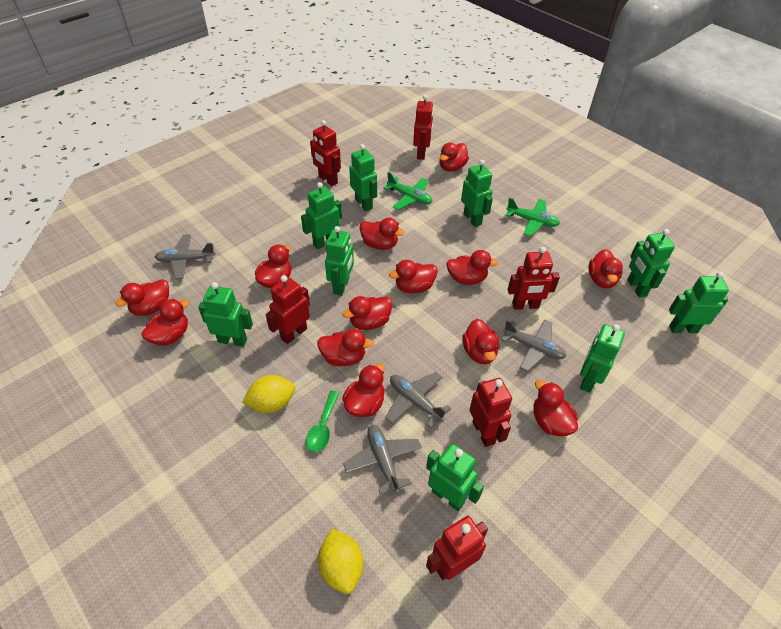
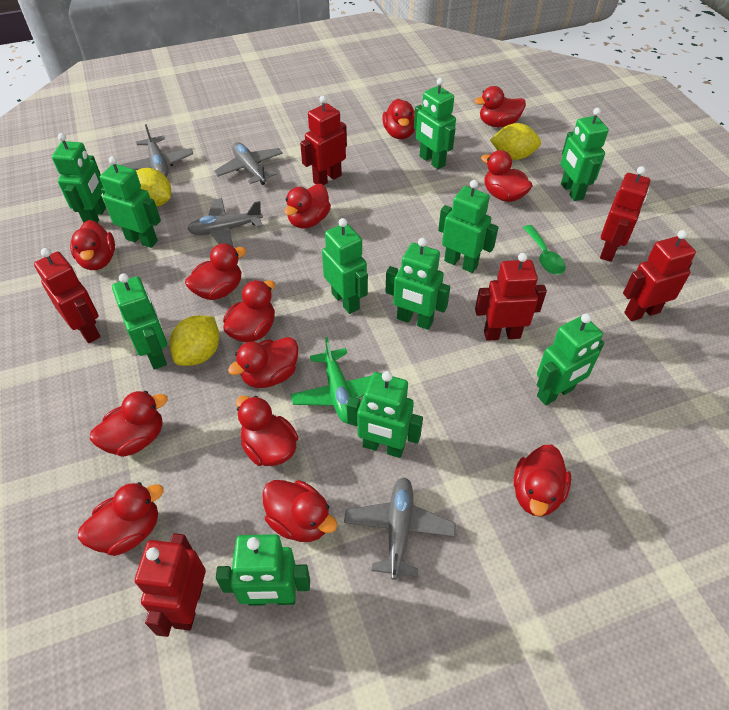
green plane: [383,172,432,210] [506,198,560,236] = 2 -> [290,337,383,423] = 1
green robot: [198,282,253,347] [301,182,342,249] [325,226,354,296] [349,144,377,211] [426,444,484,511] [461,159,493,227] [580,324,625,393] [627,229,675,298] [669,272,729,333] = 9 -> [52,133,106,223] [100,156,161,248] [112,273,167,369] [216,534,310,606] [322,218,368,314] [347,371,423,458] [385,238,450,330] [414,78,456,169] [438,180,499,273] [537,313,604,405] [561,108,609,201] = 11
yellow lemon: [242,375,295,413] [318,529,363,594] = 2 -> [136,168,171,207] [170,315,219,366] [490,123,541,160] = 3

